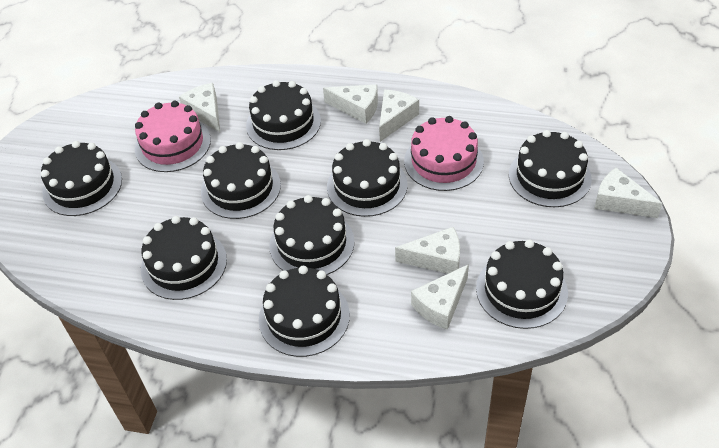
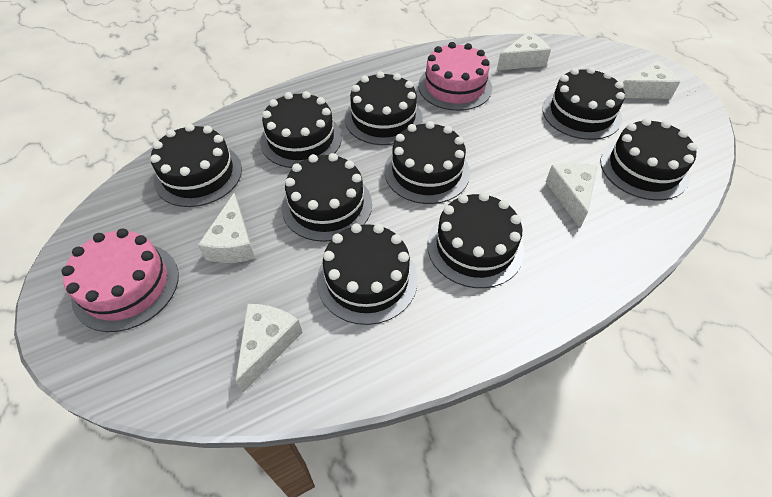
white cheese: [179,83,220,132] [323,84,378,124] [379,90,419,142] [395,227,460,274] [411,264,469,330] [594,168,663,218] = 6 -> [198,193,255,263] [235,304,303,392] [497,31,551,70] [546,163,597,228] [623,60,680,99] = 5

